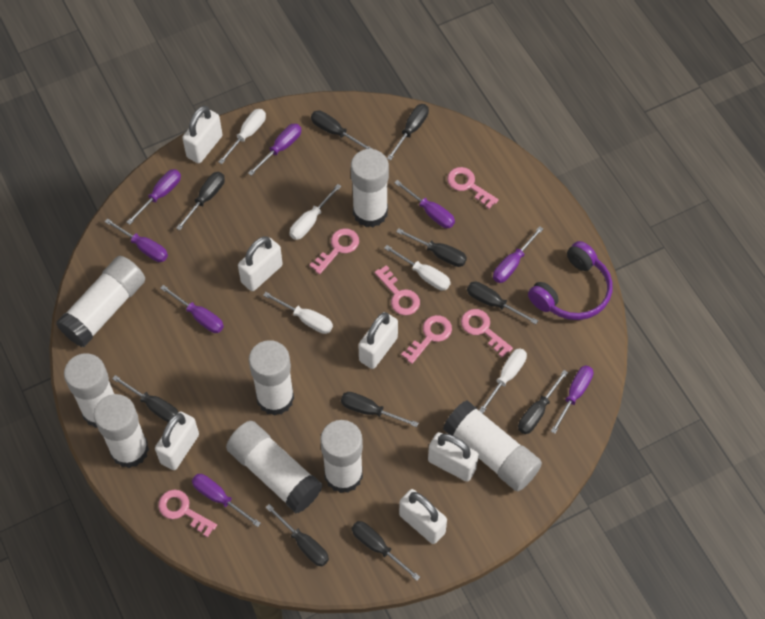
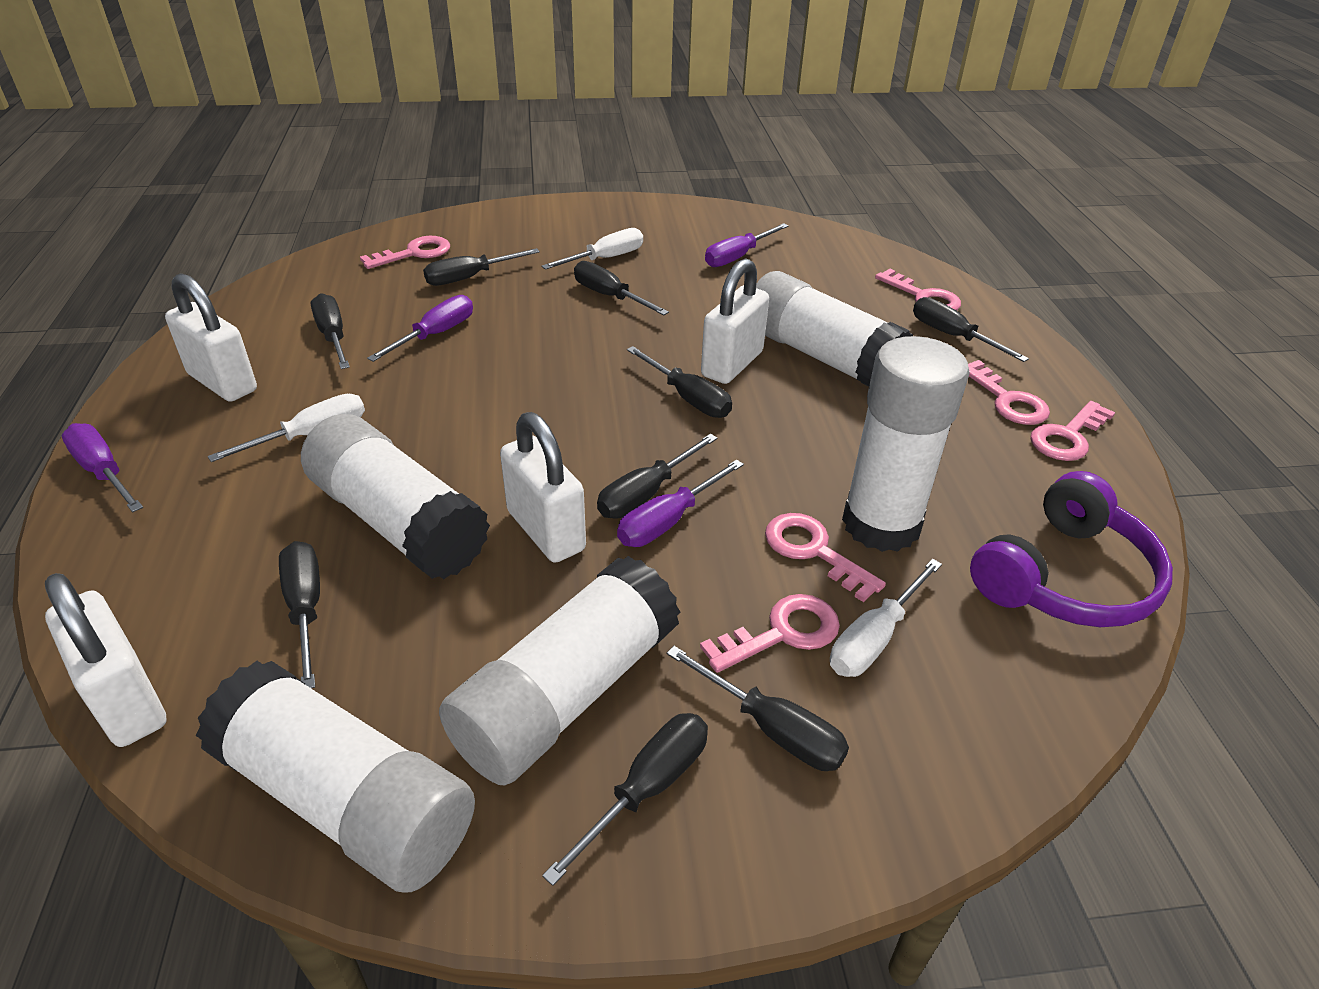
black screwdriver: [112,375,178,422] [176,172,225,230] [265,504,329,566] [311,110,372,149] [341,392,418,427] [352,521,420,581] [387,104,429,161] [396,228,467,267] [467,282,538,324] [518,370,568,434] = 10 -> [279,541,320,688] [311,293,350,369] [423,248,540,286] [542,713,708,886] [574,261,669,316] [597,434,717,519] [627,346,732,418] [667,646,849,771] [913,297,1029,362] = 9
purple screwdriver: [105,218,168,262] [126,169,181,225] [160,285,224,333] [192,474,261,527] [248,124,301,176] [395,180,455,228] [493,226,543,283] [551,366,593,434] = 8 -> [62,423,143,512] [367,295,473,362] [617,459,744,547] [705,223,789,267] = 4
white glue stick: [56,256,145,347] [64,353,114,428] [94,394,149,468] [226,421,322,513] [249,340,294,416] [320,420,363,493] [351,149,389,227] [443,400,542,491] = 8 -> [196,661,475,893] [301,414,490,579] [439,556,681,786] [756,271,913,387] [842,336,970,552] = 5
white padlock: [155,411,199,470] [182,106,223,163] [238,236,283,291] [358,312,398,369] [399,489,447,544] [428,432,479,482] = 6 -> [45,573,167,747] [165,273,257,402] [500,412,586,563] [701,258,769,384] = 4
white screwdriver: [218,109,266,164] [263,292,333,334] [289,184,341,240] [384,245,451,291] [479,348,527,413] = 5 -> [208,394,365,462] [541,228,643,270] [830,559,942,677] = 3

